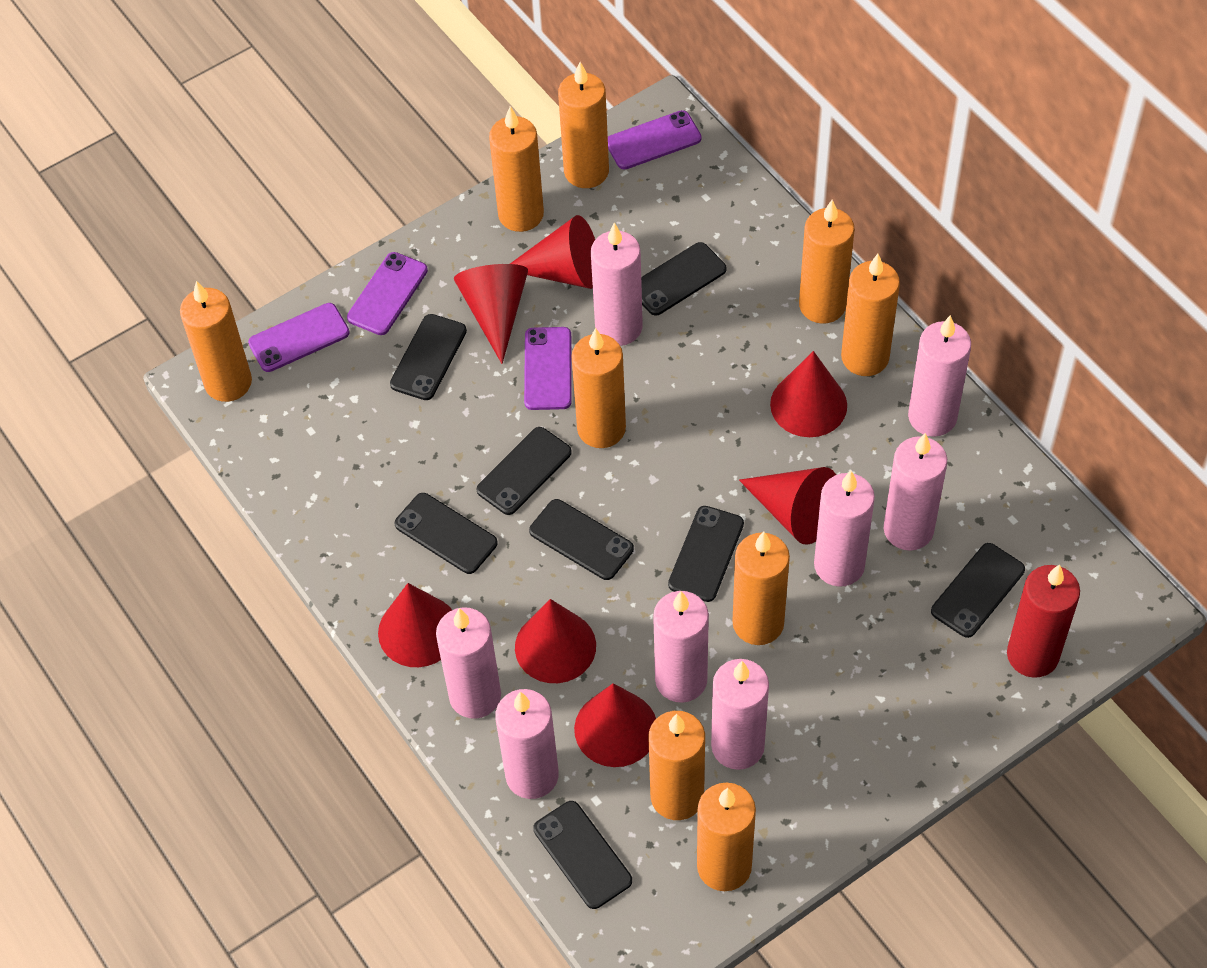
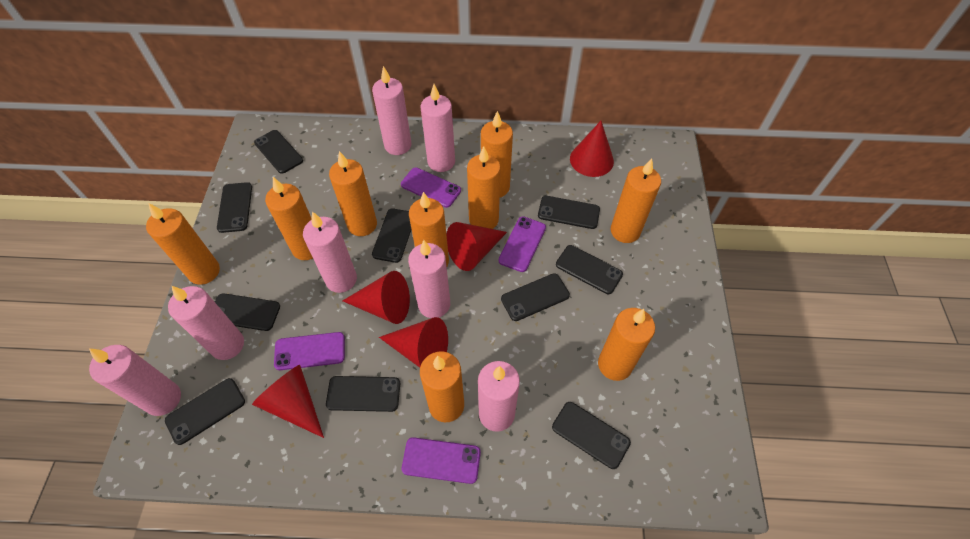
black phone: [390,314,467,400] [394,493,498,574] [476,427,572,515] [529,499,634,580] [533,801,632,909] [641,242,726,316] [668,506,744,602] [931,543,1025,638] = 8 -> [165,378,245,445] [215,293,280,331] [217,182,252,233] [254,130,303,174] [326,376,400,412] [372,208,412,263] [501,273,570,321] [538,196,600,229] [552,402,631,469] [556,245,623,294] = 10
pink candle: [436,607,501,719] [495,689,559,799] [591,223,643,346] [653,591,709,703] [711,659,769,770] [814,471,875,587] [884,433,947,551] [908,315,971,437] = 8 -> [89,345,181,416] [168,286,244,360] [303,211,357,293] [372,66,411,155] [408,240,450,318] [421,84,455,172] [478,361,520,432] = 7
red candle: [1007,564,1080,678] = 1 -> none = 0
red cone: [378,583,452,667] [454,264,528,364] [510,215,595,289] [515,599,596,683] [574,683,656,767] [739,467,836,545] [770,351,847,437] = 7 -> [252,365,324,438] [343,271,410,324] [379,317,448,368] [446,222,507,271] [570,121,614,177] = 5

